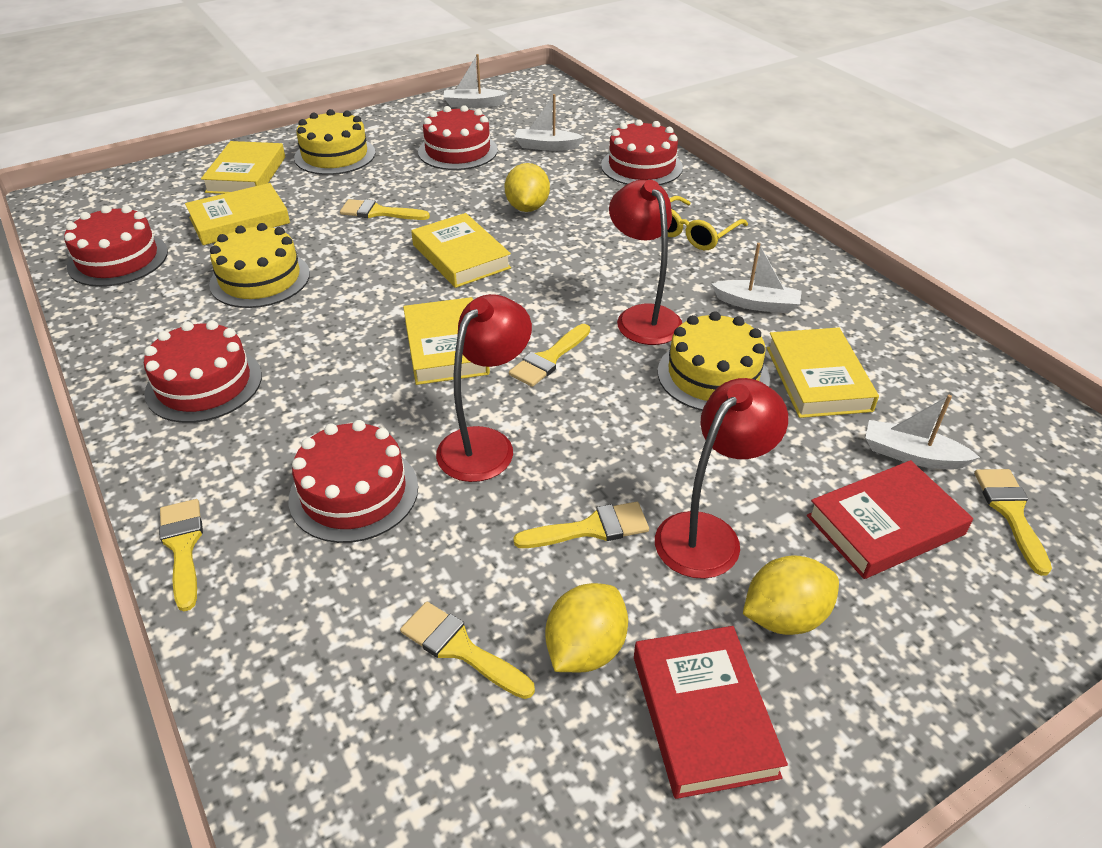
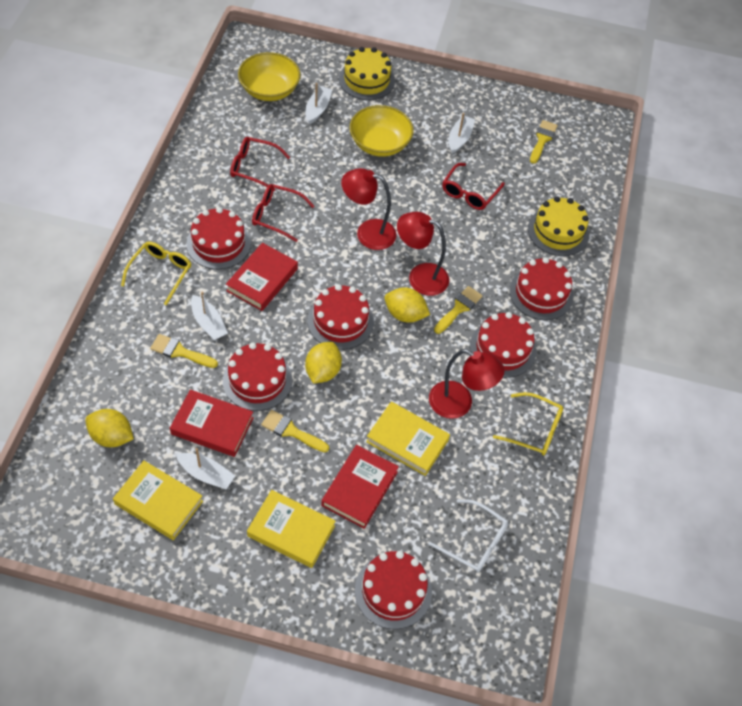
red book: [634,626,788,799] [807,460,973,579] = 2 -> [170,389,254,457] [226,243,298,311] [321,445,399,529] = 3
red cake: [64,206,168,287] [144,320,262,423] [289,420,418,543] [418,105,498,170] [601,119,683,185] = 5 -> [186,207,251,269] [223,342,292,411] [308,284,374,350] [355,551,432,629] [470,312,536,378] [509,257,573,320] = 6
red glasses: none = 0 -> [230,137,290,191] [252,184,315,242] [442,163,505,210] = 3
white glasses: none = 0 -> [428,499,508,572] = 1
yellow book: [185,183,290,245] [201,141,285,194] [403,297,490,385] [411,213,511,288] [767,328,879,418] = 5 -> [113,461,203,540] [247,490,335,568] [366,402,450,476] = 3
yellow bowl: none = 0 -> [238,52,301,101] [350,105,414,157] = 2
yellow brush: [159,499,203,611] [340,199,430,220] [400,602,535,699] [509,324,590,387] [513,502,649,548] [974,469,1052,576] = 6 -> [150,334,218,368] [261,410,329,452] [434,286,482,334] [530,120,558,164] = 4
yellow cake: [209,223,310,308] [294,109,375,175] [658,311,770,411] = 3 -> [339,47,395,100] [528,196,589,256] = 2
yellow glasses: [668,196,748,250] = 1 -> [121,242,191,305] [493,392,563,455] = 2

